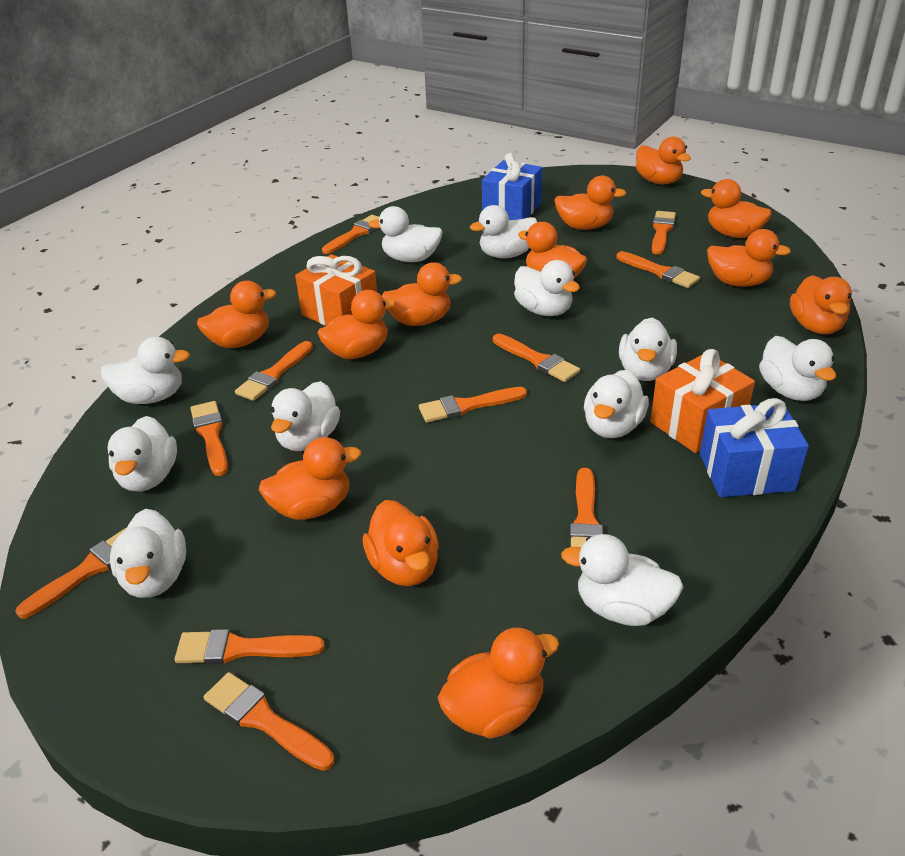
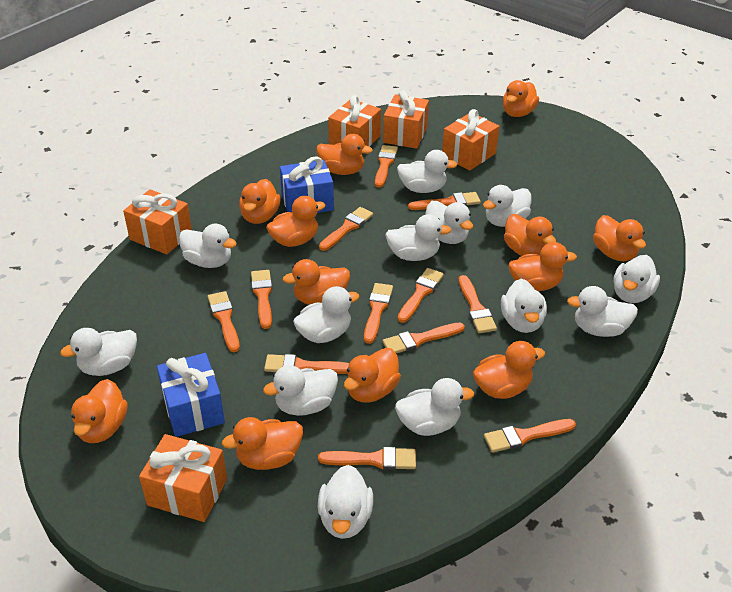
orange brush: [15,528,126,618] [175,629,325,664] [190,401,228,476] [204,672,334,771] [235,341,313,401] [322,215,379,254] [419,387,527,423] [493,334,580,382] [570,468,603,548] [616,251,700,288] [652,211,676,255] = 11 -> [208,291,240,352] [251,270,272,329] [264,354,349,374] [318,447,416,470] [319,207,373,251] [364,283,393,344] [375,145,398,188] [382,323,465,353] [398,268,444,323] [408,192,481,210] [459,275,497,333] [484,419,576,453] = 12
orange gift: [295,254,377,326] [650,349,755,453] = 2 -> [123,189,192,255] [139,434,227,522] [328,95,381,146] [383,90,429,149] [442,109,499,171] = 5
white duck: [101,337,190,404] [107,416,177,492] [110,509,186,598] [271,381,340,451] [368,206,443,262] [470,205,537,258] [514,260,580,316] [561,534,683,626] [584,370,649,438] [619,318,677,381] [759,336,836,401] = 11 -> [60,328,137,376] [179,224,237,268] [263,365,338,416] [293,286,359,343] [318,465,373,539] [385,214,451,261] [395,378,474,436] [397,150,458,193] [425,201,473,244] [483,185,531,227] [501,279,547,333] [567,286,638,337] [613,255,660,303] = 13

